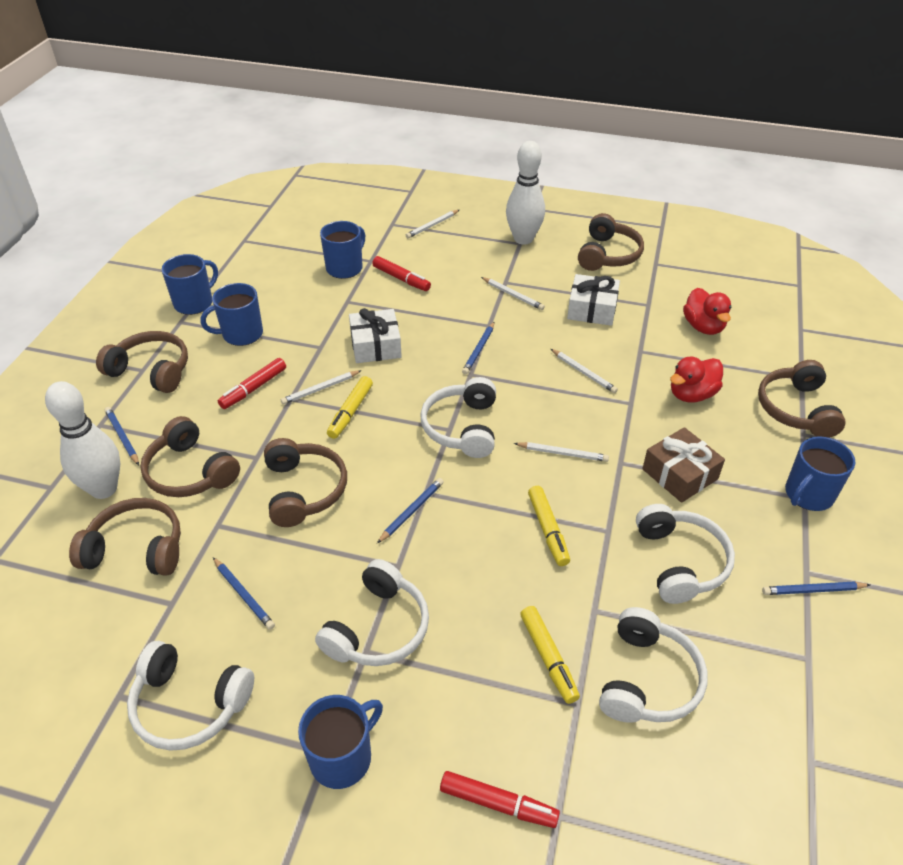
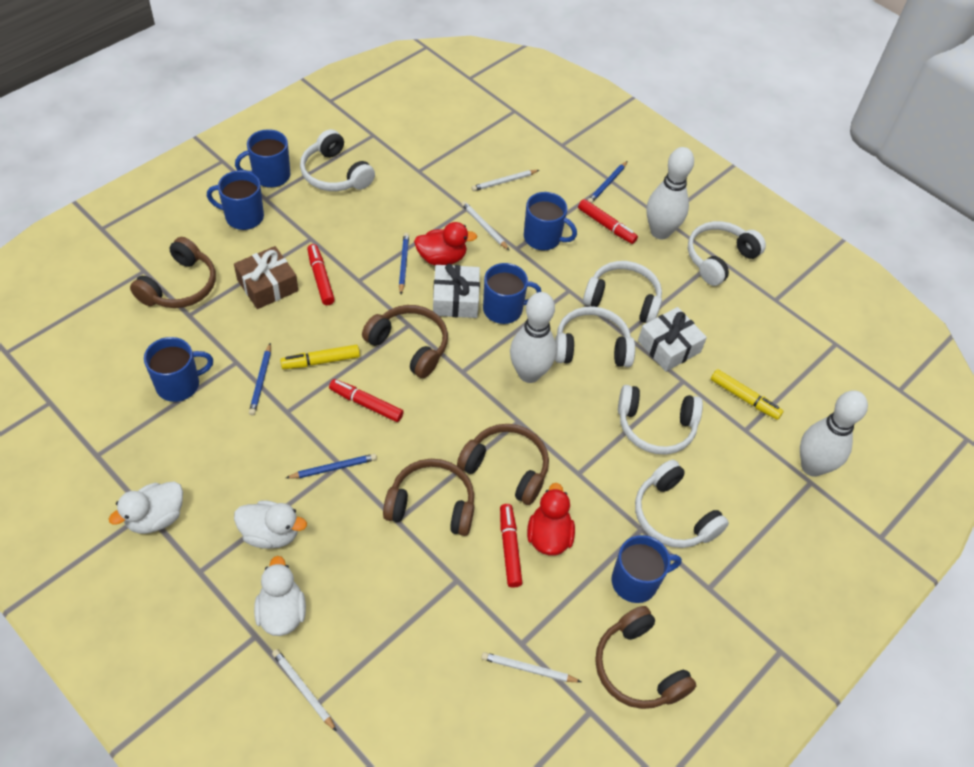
blue mug: [162,254,218,315] [201,283,263,346] [298,695,383,789] [320,221,365,279] [785,437,855,511] = 5 -> [144,337,213,402] [207,170,264,230] [235,129,290,188] [483,263,541,324] [524,192,577,251] [612,535,682,603] = 6
blue pencil: [105,407,139,465] [213,557,275,630] [377,478,444,543] [462,322,494,374] [762,581,870,595] = 5 -> [249,343,271,416] [286,454,377,479] [399,233,409,294] [587,161,628,203] = 4
brown headphones: [69,498,181,576] [96,331,188,393] [140,416,240,497] [264,438,347,527] [578,213,644,271] [758,360,846,438] = 6 -> [130,237,216,308] [362,305,448,378] [383,459,474,536] [457,424,549,505] [595,606,696,709] = 5
red marker: [218,358,286,409] [372,256,431,291] [440,771,560,828] = 3 -> [307,244,335,305] [329,379,404,422] [500,504,522,588] [578,199,638,244] = 4
white bowling pin: [45,381,120,499] [506,141,545,245] = 2 -> [510,292,557,383] [646,147,694,239] [800,390,868,477] = 3
white duck: none = 0 -> [109,482,183,534] [234,500,307,549] [254,556,306,636] = 3
white headphones: [127,640,254,751] [315,559,429,666] [420,377,496,458] [599,607,707,723] [636,504,735,604] = 5 -> [300,129,375,191] [555,306,635,367] [583,261,662,323] [618,385,703,455] [635,460,729,548] [688,221,766,286] = 6
white pencil: [281,370,362,405] [406,210,459,239] [481,277,545,310] [514,442,609,462] [551,349,618,393] = 5 -> [272,649,337,732] [461,201,510,251] [471,170,539,191] [481,652,581,682] = 4
yellow marker: [327,376,373,439] [520,606,580,704] [528,486,570,566] = 3 -> [280,344,360,369] [711,369,783,420] = 2

